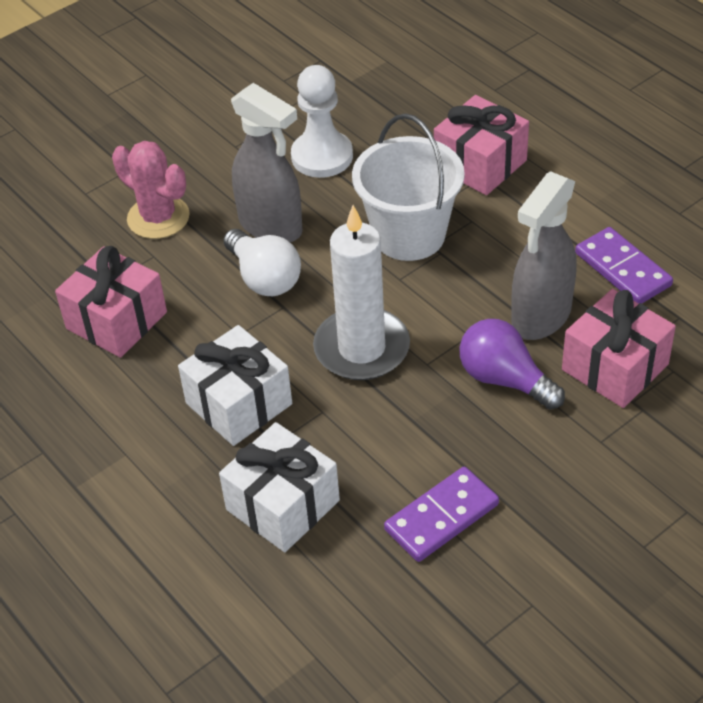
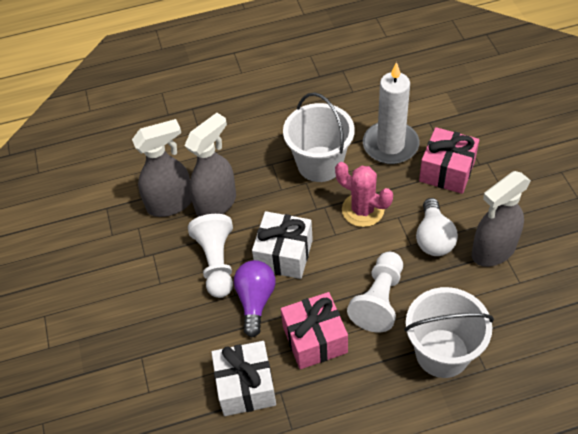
grey spray bottle: [231,83,303,242] [511,171,577,340] = 2 -> [132,119,192,217] [184,113,236,217] [472,171,531,267] = 3
pink gift: [55,246,167,357] [434,95,529,195] [562,289,676,408] = 3 -> [281,292,348,369] [419,127,479,194] = 2
purple domino: [384,467,499,562] [575,227,673,304] = 2 -> none = 0
white bucket: [352,114,465,261] = 1 -> [283,93,355,182] [404,287,494,378] = 2
white pawn: [291,65,353,178] = 1 -> [188,214,233,298] [347,252,403,332] = 2

